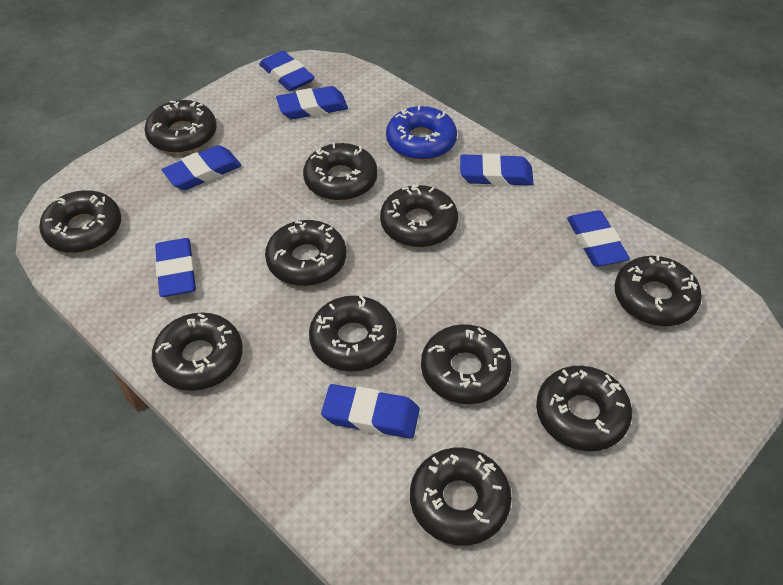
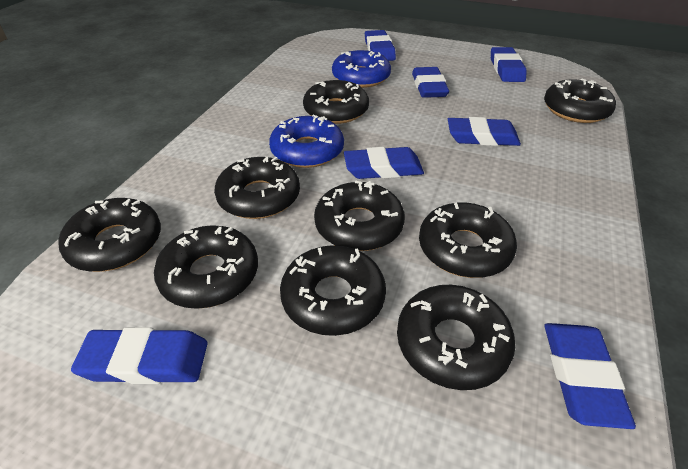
black donut: [39,190,121,253] [144,100,217,153] [152,312,243,391] [265,220,346,286] [303,143,378,201] [309,295,397,372] [380,184,458,247] [410,448,512,546] [421,324,512,404] [536,366,632,451] [614,255,702,326] = 11 -> [58,198,161,272] [154,225,258,309] [214,157,300,219] [280,245,386,336] [303,80,369,124] [314,181,405,251] [397,285,516,390] [419,202,517,278] [544,78,616,123] = 9
blue donut: [386,106,457,160] = 1 -> [269,114,344,168] [332,50,391,88] = 2

